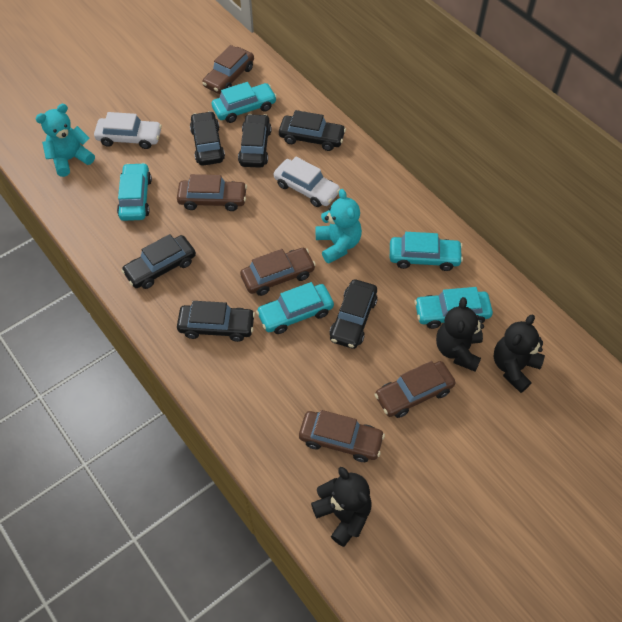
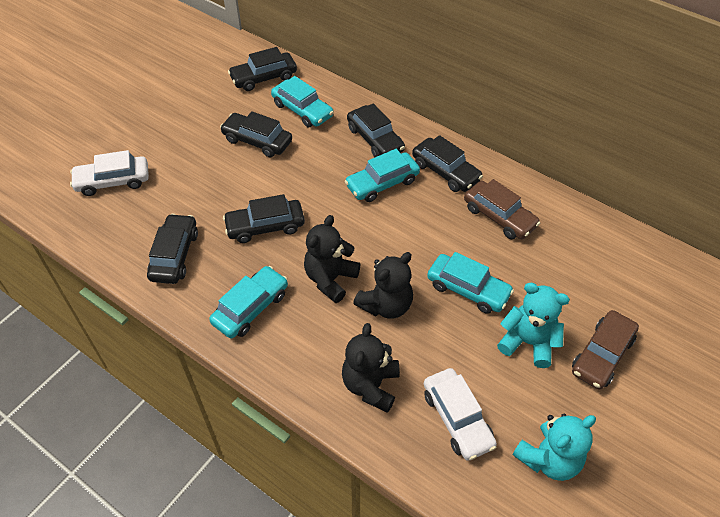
brown car: [177,174,247,211] [202,45,254,94] [240,248,316,296] [299,410,385,462] [374,361,456,418] = 5 -> [464,179,540,239] [572,310,639,390] = 2
turquoise car: [117,163,152,221] [212,82,277,123] [256,282,334,334] [390,232,463,271] [414,287,493,329] = 5 -> [209,266,288,339] [271,76,334,127] [345,149,420,202] [427,252,514,314] = 4

